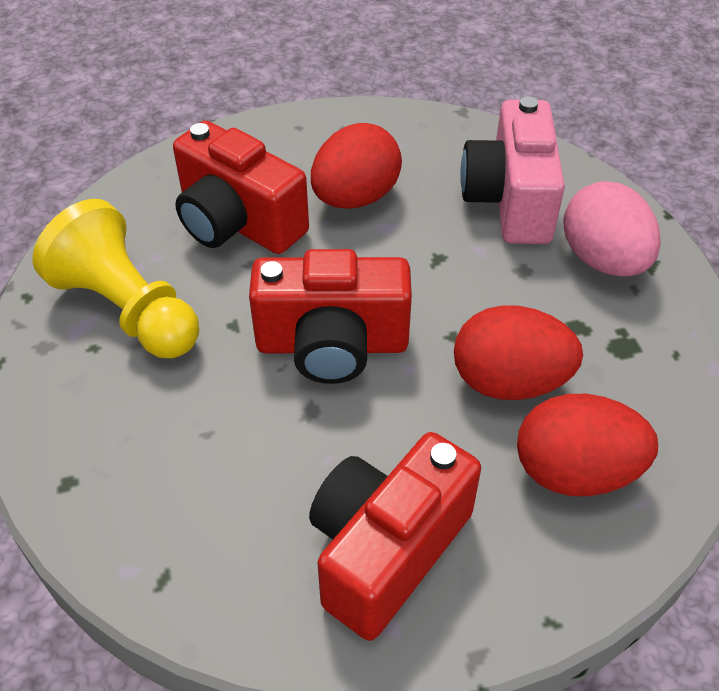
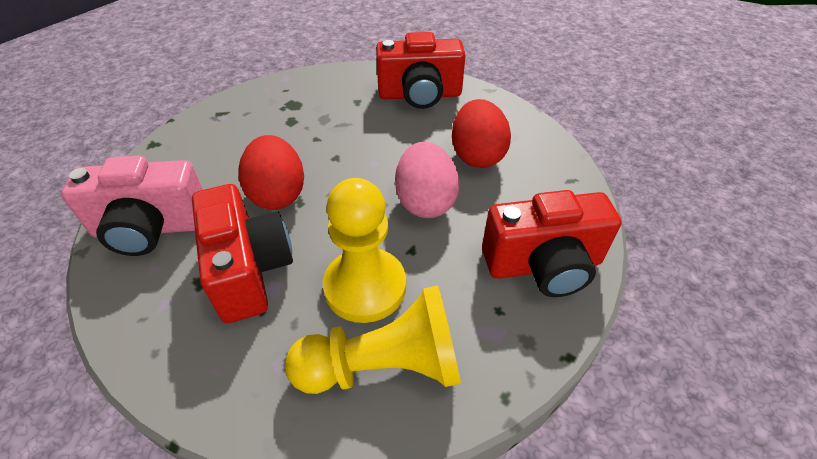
red egg: [311,123,402,209] [454,305,583,400] [517,394,658,496] = 3 -> [238,135,304,210] [452,99,511,168] = 2
yellow pawn: [33,199,199,359] = 1 -> [285,285,461,394] [323,178,406,323] = 2

